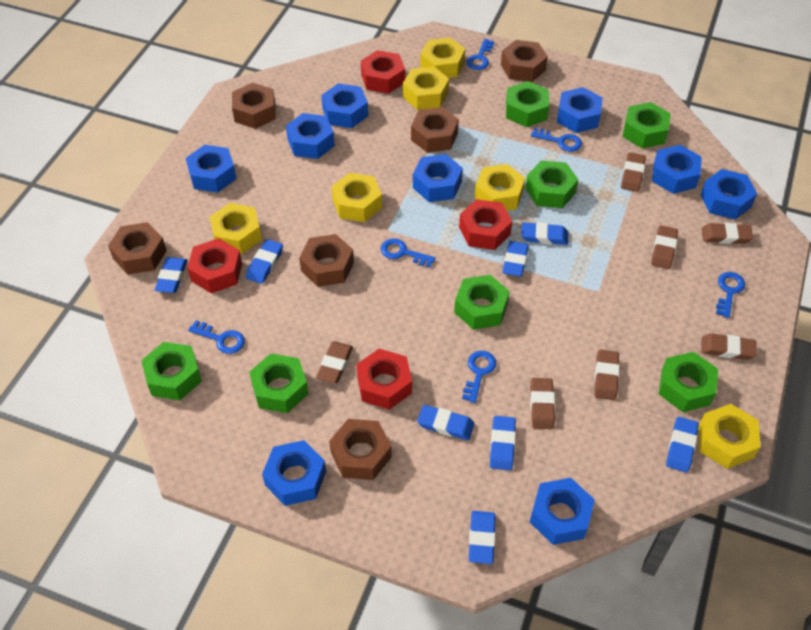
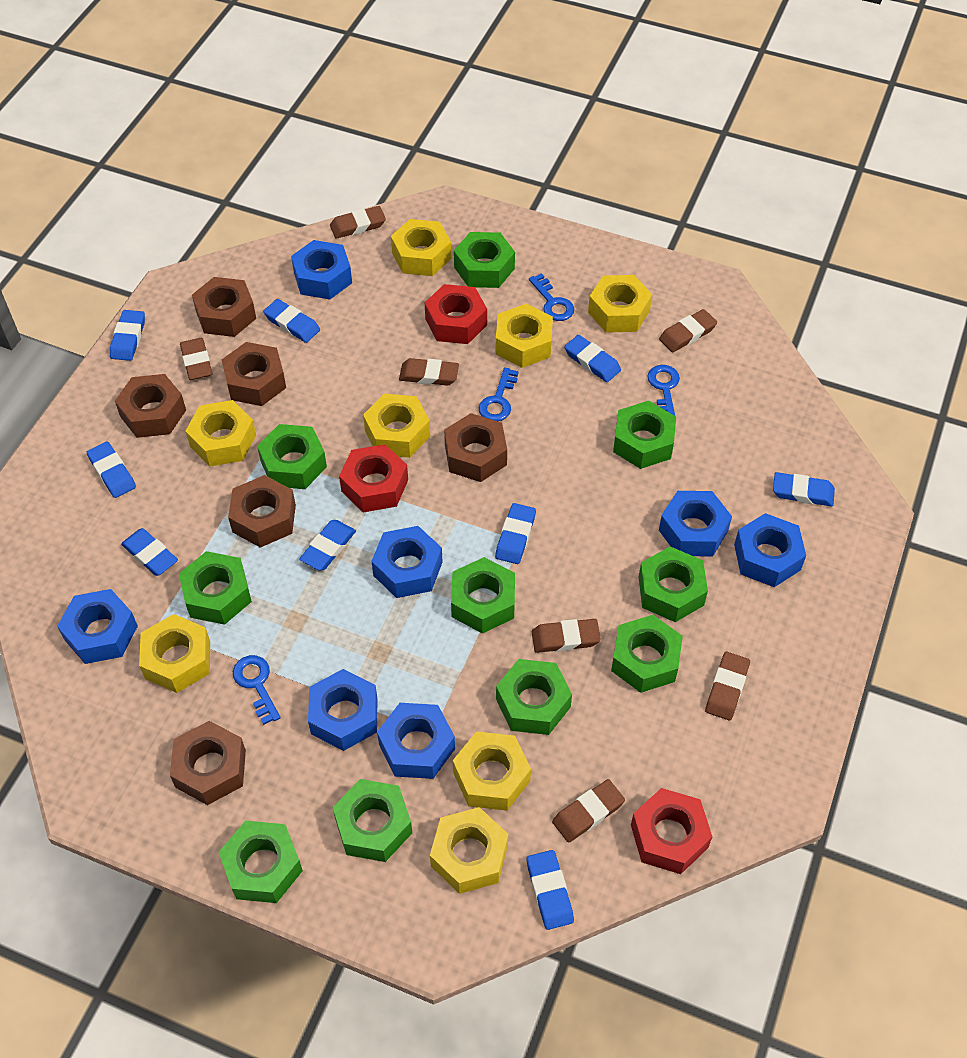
blue eraser: [154,257,187,293] [246,239,283,284] [417,405,474,440] [469,511,496,564] [490,416,516,470] [502,241,529,277] [521,222,568,245] [666,417,699,473] = 8 -> [87,441,136,498] [110,310,145,361] [121,528,178,576] [263,299,320,343] [299,520,356,571] [495,503,536,564] [527,850,574,930] [564,335,621,382] [773,472,835,507] = 9
blue key: [188,320,245,354] [381,238,435,267] [462,351,496,403] [466,39,494,70] [531,128,582,152] [716,272,745,318] = 6 -> [233,655,281,725] [479,367,519,421] [529,273,574,321] [647,365,680,416] = 4
blue nut: [186,145,237,193] [262,440,326,506] [286,113,335,159] [321,83,368,128] [413,154,463,202] [530,478,595,545] [557,87,603,133] [652,145,702,194] [701,169,757,220] = 9 -> [57,589,138,664] [291,240,352,300] [308,669,377,751] [371,526,443,598] [377,703,455,779] [659,491,732,557] [734,513,806,587] = 7
green nut: [141,342,202,400] [249,353,309,413] [454,275,510,330] [506,81,549,127] [525,160,579,208] [622,102,671,148] [659,352,718,412] = 7 -> [179,551,252,625] [218,821,303,903] [257,424,327,489] [333,779,412,862] [451,557,515,634] [454,232,515,288] [496,659,572,735] [611,615,683,693] [613,401,676,469] [639,546,708,622] = 10
red nut: [187,238,242,293] [356,349,412,410] [361,50,405,94] [459,199,512,250] = 4 -> [339,444,408,512] [425,284,487,344] [631,788,712,874] = 3
yellow nut: [210,203,262,254] [331,173,382,222] [403,67,449,110] [420,38,465,78] [474,164,525,211] [699,404,760,469] = 6 -> [139,614,210,693] [186,400,256,466] [363,394,430,458] [391,219,451,276] [430,807,508,894] [453,731,531,811] [496,304,553,368] [588,275,652,333] = 8

